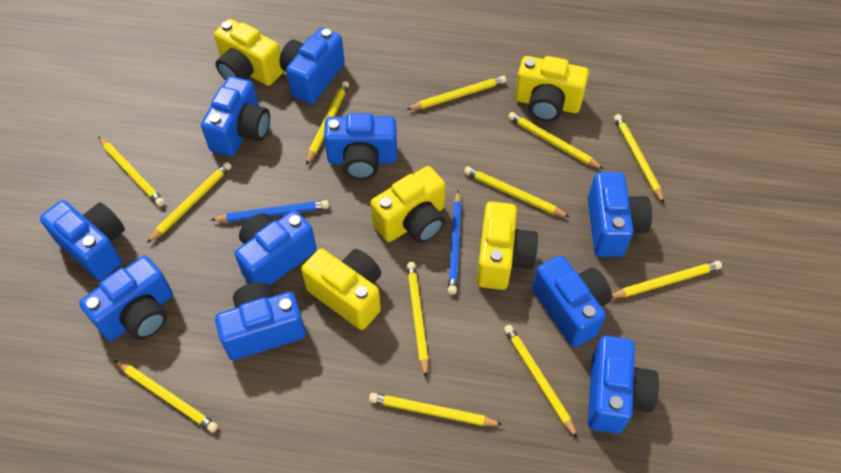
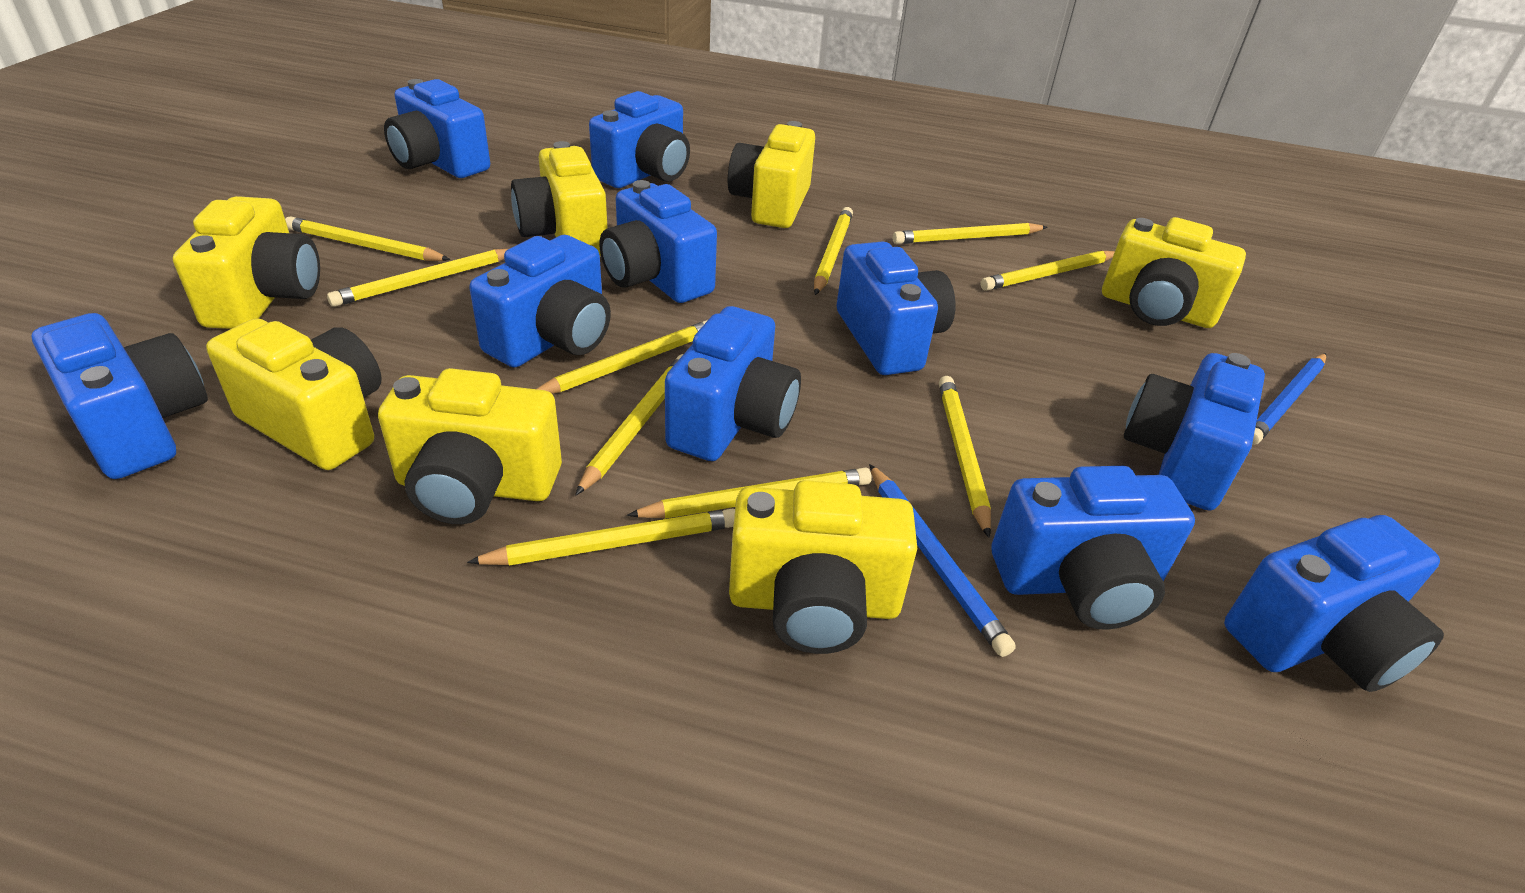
yellow camera: [214,19,284,86] [301,249,381,330] [370,166,445,243] [477,201,538,290] [515,56,589,122] = 5 -> [173,196,320,329] [206,318,382,470] [378,368,562,524] [511,141,608,256] [728,121,815,228] [729,480,917,654] [1102,217,1246,328] = 7
yellow pencil: [98,137,165,207] [114,360,218,433] [147,162,232,243] [306,81,349,165] [369,393,503,426] [406,76,506,110] [407,262,428,378] [464,167,569,217] [504,325,578,439] [508,112,604,169] [612,261,722,298] [614,114,664,203] = 12 -> [285,216,451,261] [327,249,508,307] [467,509,735,566] [537,320,708,394] [576,354,683,495] [627,467,872,519] [814,207,853,295] [893,223,1048,244] [939,376,991,538] [980,251,1115,291] = 10

